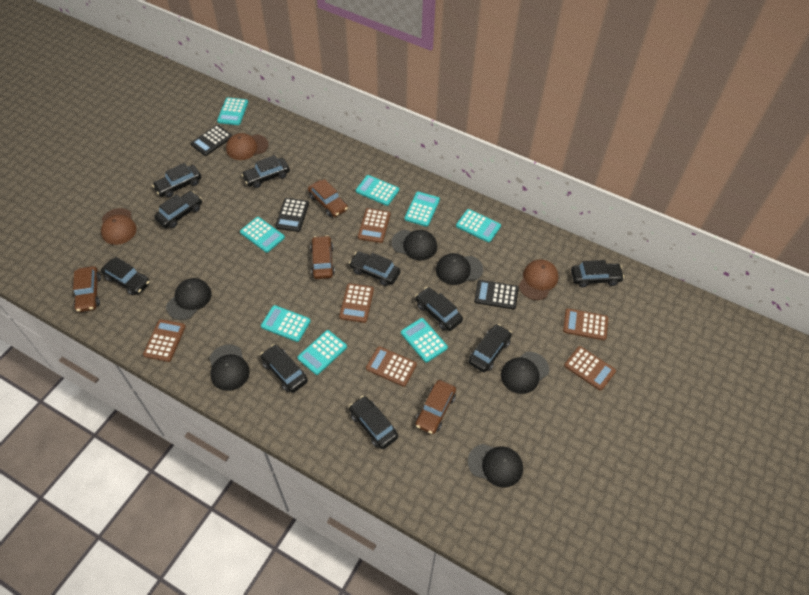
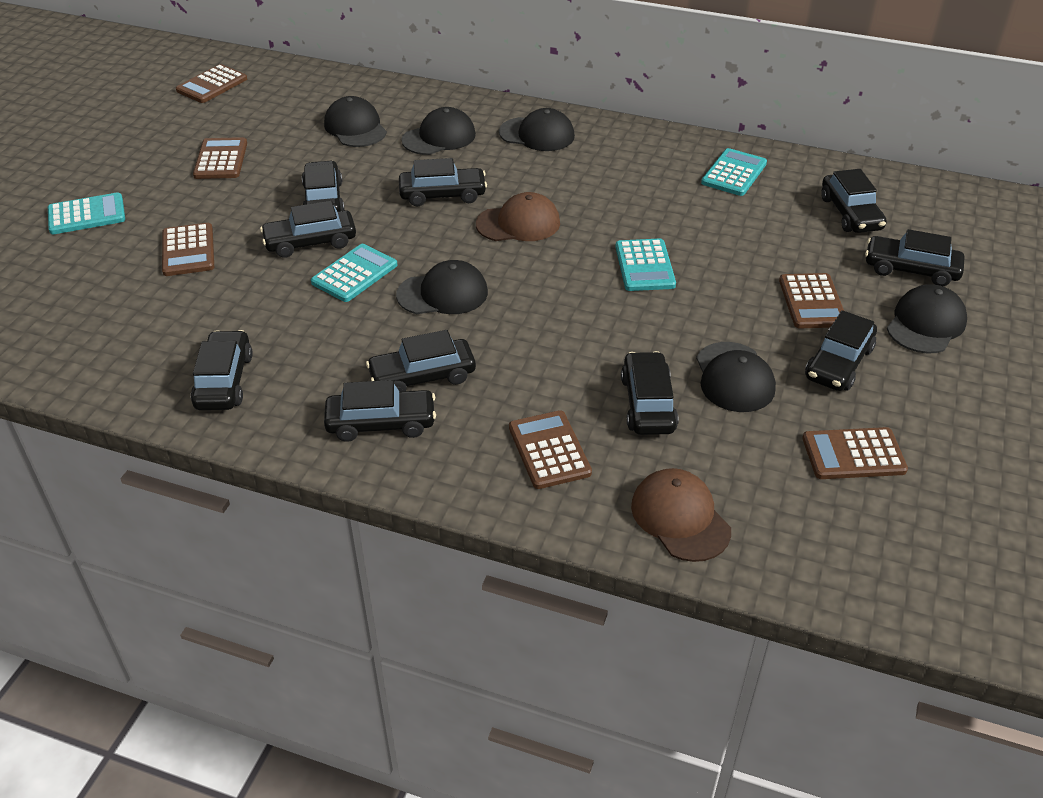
black calculator: [190,125,232,156] [275,198,309,232] [474,280,519,310] = 3 -> none = 0
brown cap: [101,208,137,245] [226,133,268,160] [519,259,558,300] = 3 -> [476,192,560,241] [631,468,731,562] = 2
brown car: [73,266,101,312] [308,179,348,217] [310,235,335,279] [415,380,456,434] = 4 -> none = 0
turquoise calculator: [217,97,248,125] [240,217,285,253] [261,305,311,342] [297,330,347,375] [356,175,399,206] [401,318,448,362] [404,192,440,227] [456,209,501,242] = 8 -> [48,192,125,234] [311,244,397,302] [615,238,676,291] [701,148,767,196] = 4

